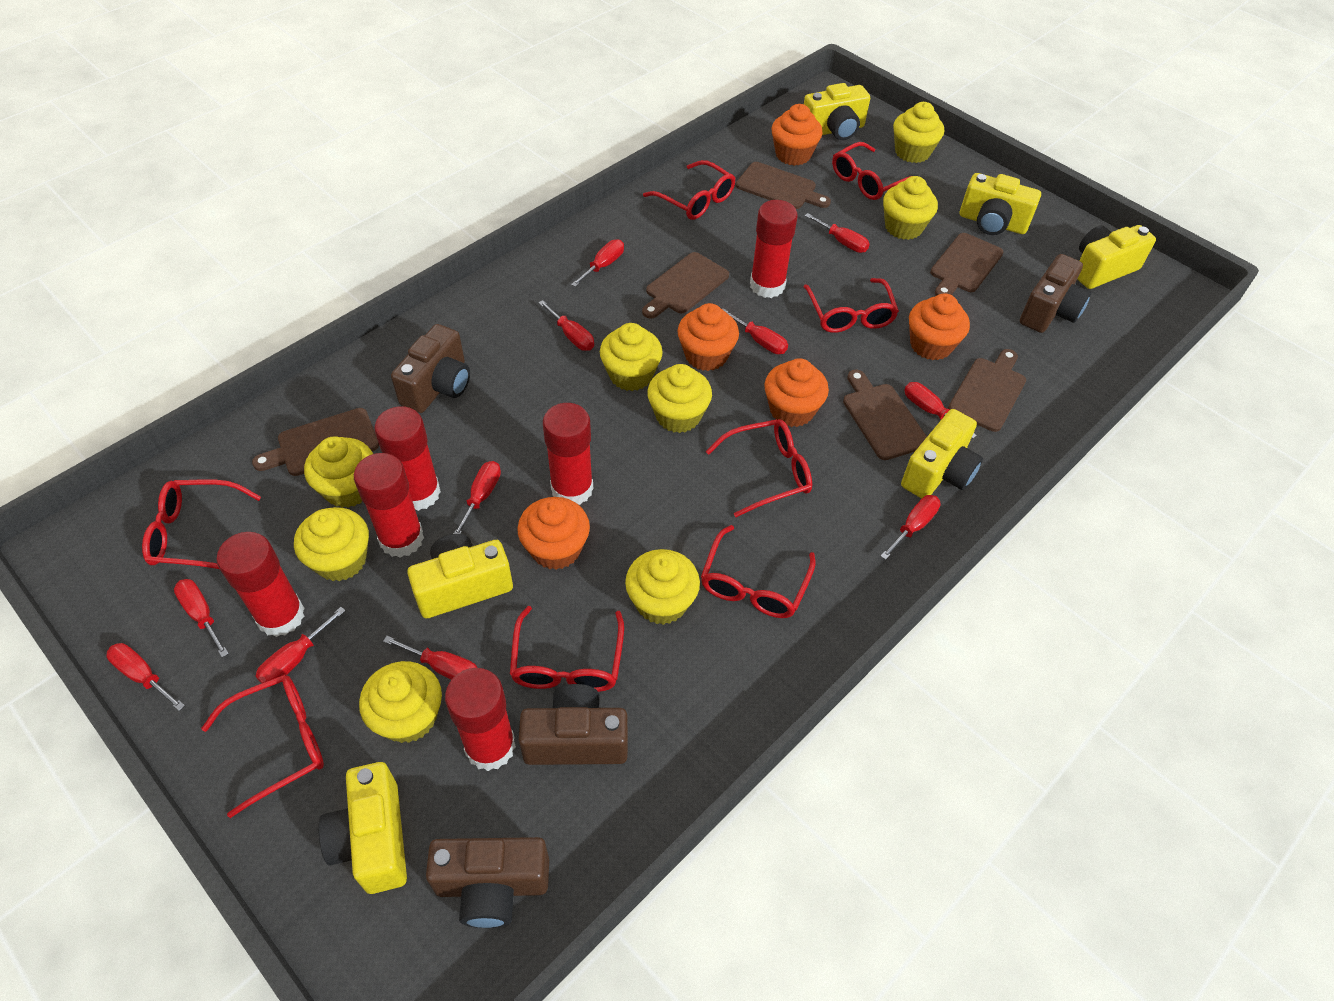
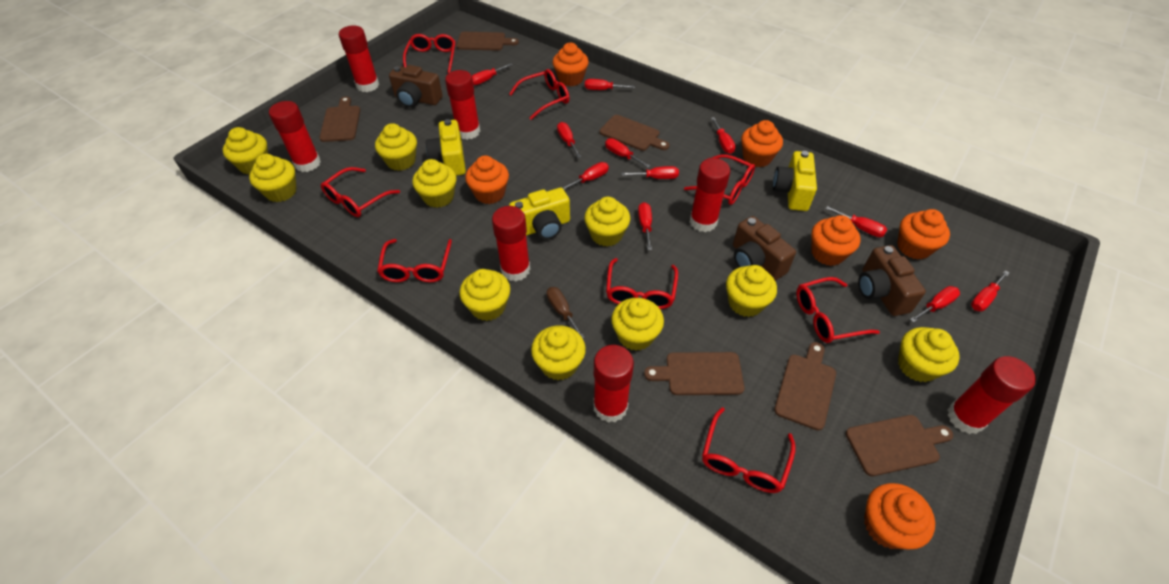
brown camera: [391,324,470,413] [426,837,549,928] [519,684,628,765] [1020,254,1091,333] = 4 -> [389,65,443,107] [733,216,796,281] [858,245,926,316] = 3
brown screwdriver: none = 0 -> [547,287,585,339] = 1
orange cupcake: [517,497,590,570] [677,303,739,371] [764,358,829,427] [771,104,823,166] [909,293,970,360] = 5 -> [465,156,509,204] [553,43,589,87] [741,120,783,167] [811,215,860,266] [864,483,935,549] [897,209,950,260] = 6
red glue stick: [217,532,305,637] [354,453,424,558] [374,406,441,511] [445,668,516,771] [543,403,593,505] [750,200,798,298] = 6 -> [269,101,321,172] [339,25,379,92] [445,70,481,140] [492,206,530,281] [593,345,634,423] [690,158,730,232] [947,356,1036,434] = 7
yellow camera: [319,762,407,894] [407,534,513,618] [804,83,870,140] [901,409,983,499] [960,173,1041,235] [1077,225,1156,289] = 6 -> [426,119,466,176] [509,188,570,240] [773,151,817,211] = 3
yellow cupcake: [294,507,369,581] [304,436,373,508] [359,661,442,743] [600,323,663,391] [625,549,700,625] [647,364,712,433] [883,176,938,240] [893,102,944,163] = 8 -> [223,127,268,174] [249,154,297,202] [375,123,417,171] [412,159,456,208] [459,269,510,321] [531,325,586,380] [584,197,630,247] [611,298,664,351] [726,265,777,317] [898,327,960,382] = 10

